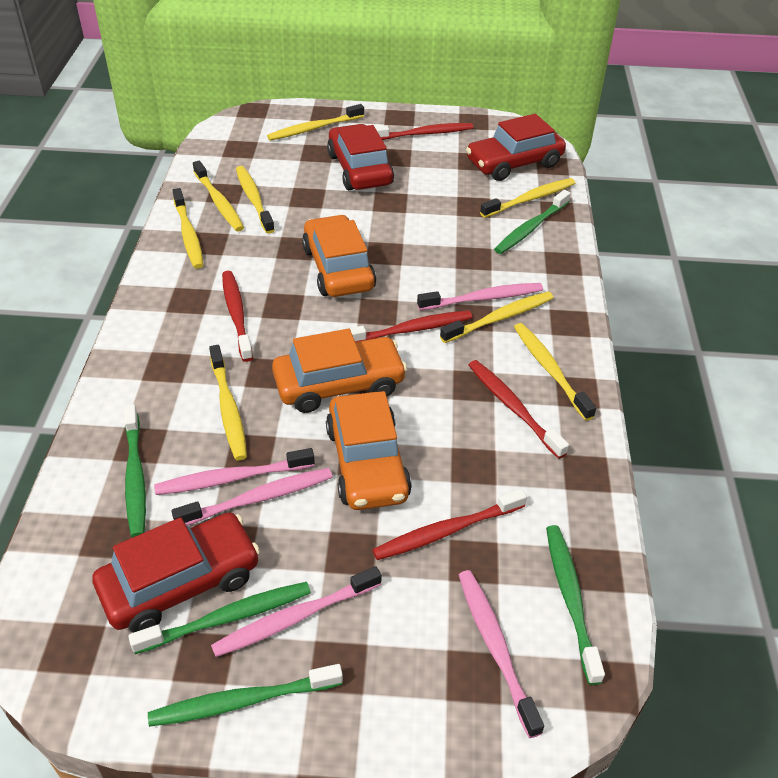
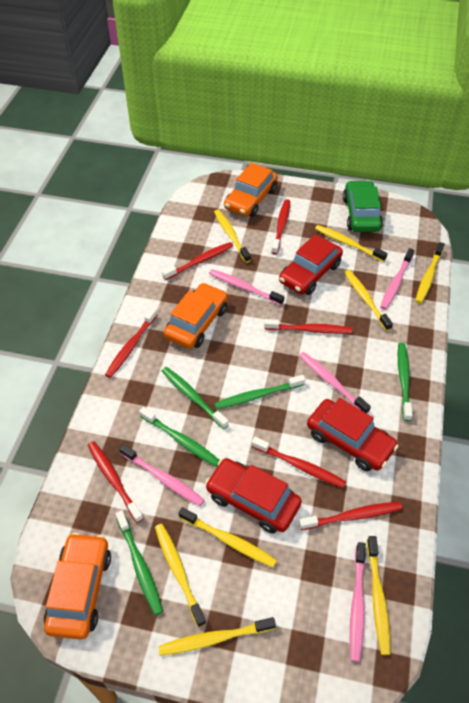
green car: none = 0 -> [343,180,383,232] = 1
red toothbrush: [222,271,253,362] [348,310,472,342] [372,489,527,560] [375,123,473,140] [469,360,569,459] = 5 -> [88,441,144,523] [105,308,157,378] [162,242,233,280] [252,437,346,488] [264,319,352,334] [271,199,290,255] [299,502,402,530] = 7

